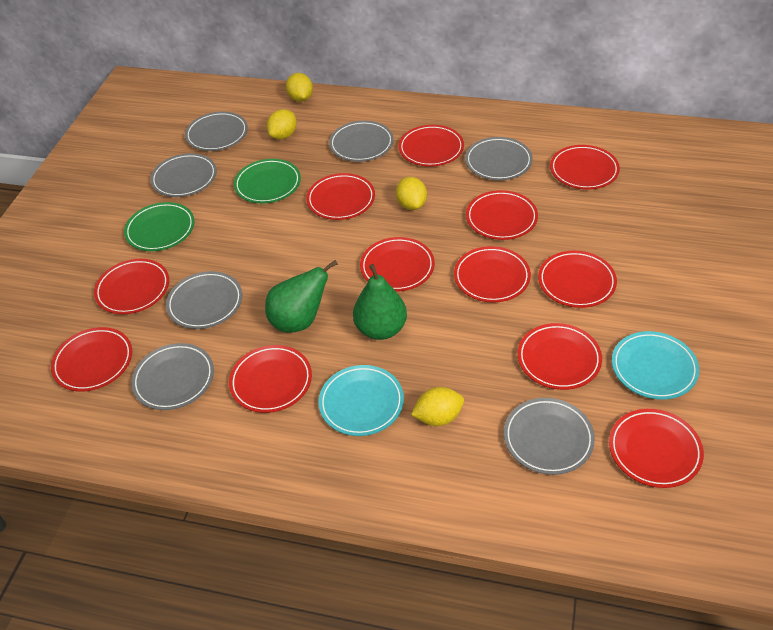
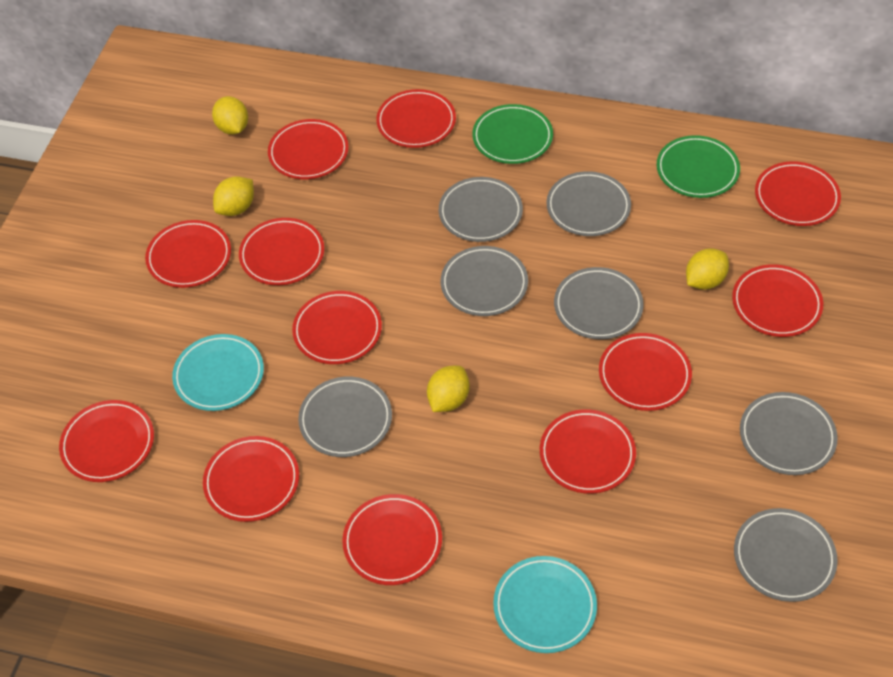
green pear: [265,260,338,333] [353,264,407,340] = 2 -> none = 0

